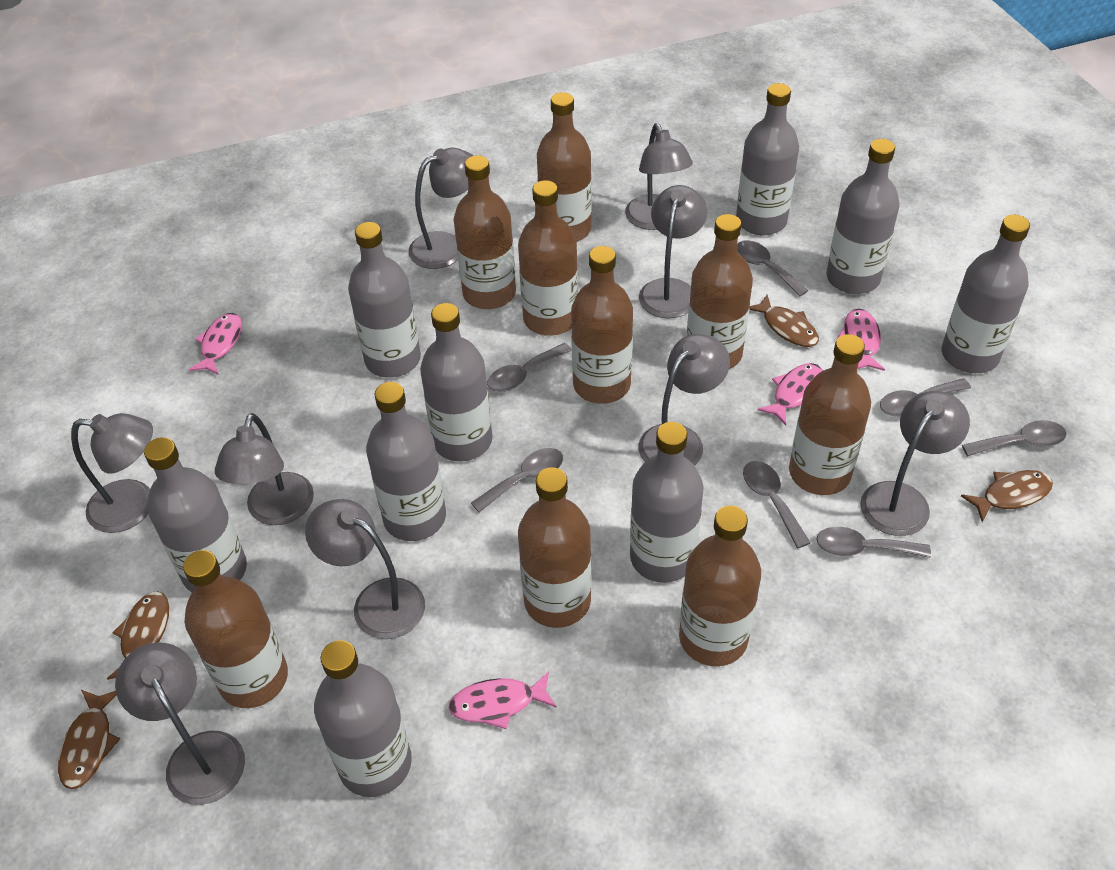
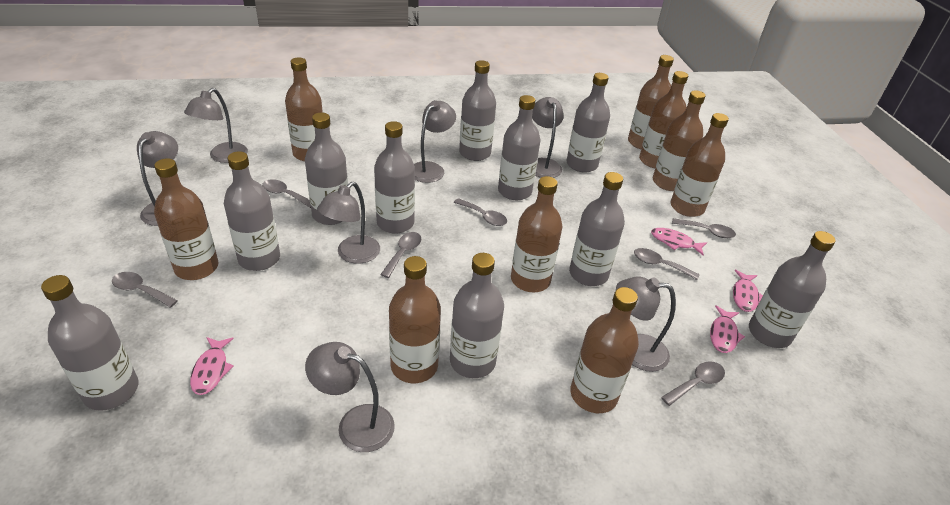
brown fish: [58,690,120,789] [107,591,169,680] [749,295,819,347] [961,470,1053,522] = 4 -> none = 0
grey bottle: [144,437,247,592] [314,640,412,797] [348,222,421,378] [366,382,446,541] [420,303,492,461] [630,422,704,583] [736,83,799,235] [826,139,899,294] [942,215,1030,373] = 9 -> [41,275,138,411] [224,151,280,271] [305,113,348,225] [374,121,415,234] [450,253,504,378] [459,60,496,161] [498,95,540,200] [567,73,610,172] [569,172,625,286] [749,231,836,348] = 10
grey lamp: [71,413,153,533] [115,643,245,805] [215,413,314,525] [305,499,425,639] [408,148,474,269] [625,123,693,230] [638,334,730,466] [639,185,707,318] [860,391,970,536] = 9 -> [137,131,178,226] [184,88,248,163] [305,342,395,452] [317,182,380,264] [414,100,456,183] [532,97,564,178] [616,276,676,372] = 7

